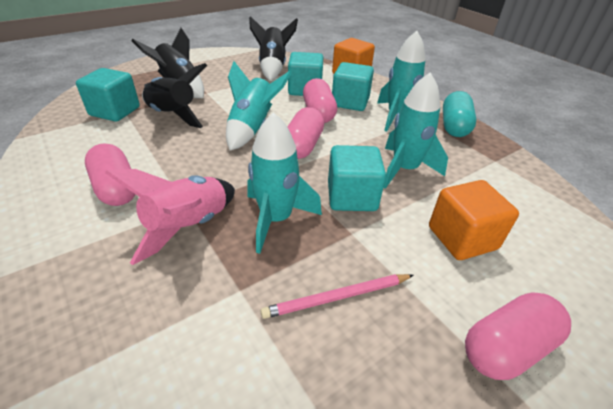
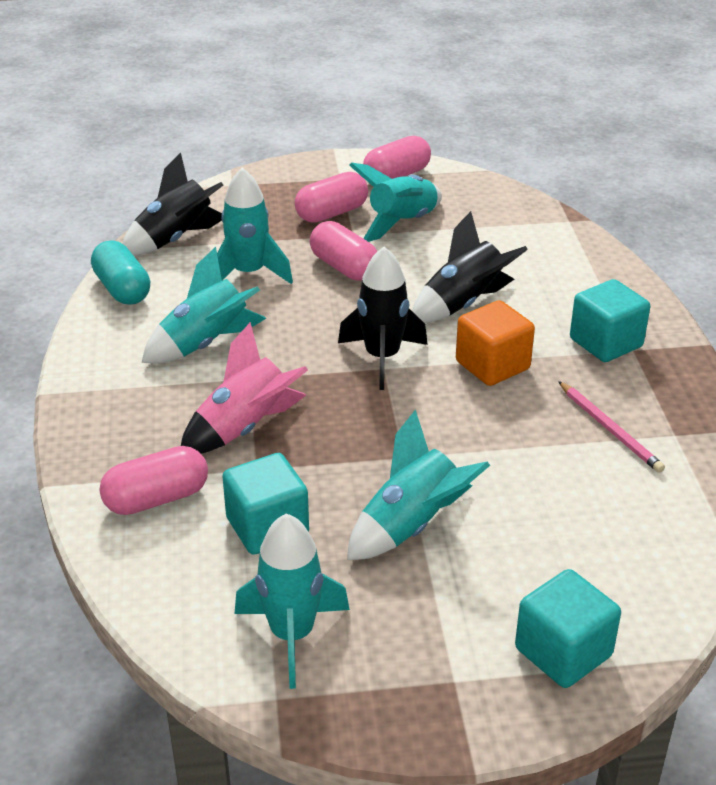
orange cube: [332,38,375,74] [429,180,519,260] = 2 -> [456,300,535,386] = 1
turquoise cube: [76,68,140,122] [288,52,324,96] [328,145,386,211] [332,62,374,111] = 4 -> [222,453,309,555] [515,569,621,688] [570,279,650,362] = 3
turquoise rocket: [226,61,292,150] [247,112,322,254] [377,31,426,131] [383,72,448,189] = 4 -> [142,247,266,364] [217,168,293,284] [235,514,350,689] [347,409,490,560] [349,163,442,242] = 5

